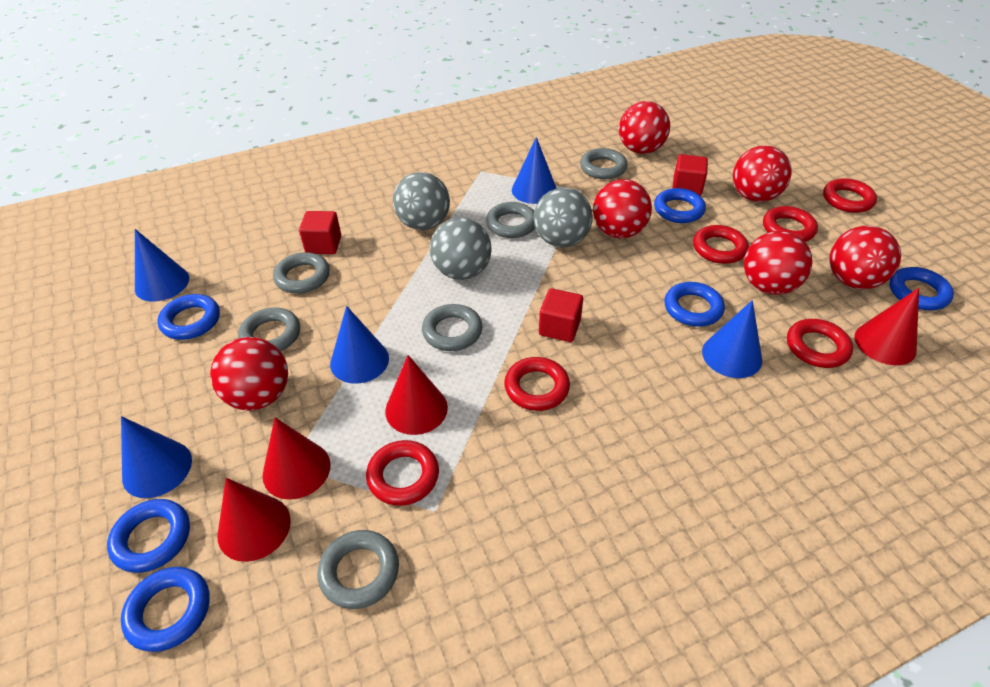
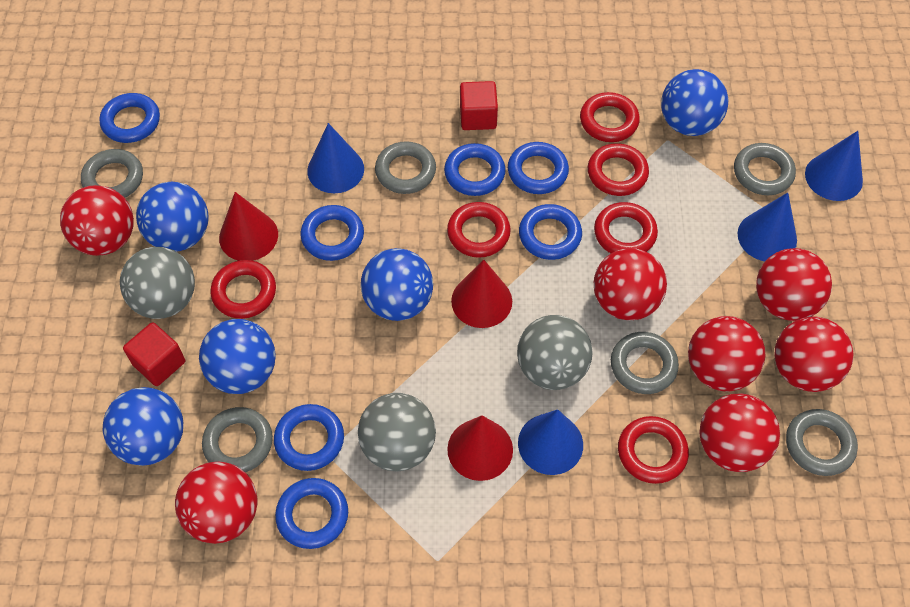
blue ball: none = 0 -> [103,387,183,466] [136,182,209,251] [199,319,276,394] [361,248,433,321] [661,69,729,136] = 5
blue cone: [121,416,192,498] [135,229,189,302] [330,306,389,384] [512,137,557,204] [702,300,762,378] = 5 -> [307,123,364,193] [518,409,583,475] [738,193,797,261] [805,131,863,201] = 4
blue ring: [107,499,190,573] [121,567,210,652] [157,294,220,340] [654,188,706,223] [665,282,725,327] [889,267,954,310] = 6 -> [99,93,160,143] [274,404,344,471] [275,478,348,549] [300,205,364,261] [444,143,506,196] [508,142,569,194] [519,204,582,260] = 7
red ball: [210,337,288,411] [593,179,652,238] [619,101,670,154] [733,146,792,202] [744,231,812,295] [829,226,901,289] = 6 -> [60,185,134,256] [175,462,258,544] [594,248,667,321] [688,316,765,391] [699,394,780,472] [756,248,832,321] [774,317,854,392] = 7
red cone: [217,478,291,562] [263,417,331,500] [385,355,448,435] [854,288,919,365] = 4 -> [219,192,278,261] [447,415,513,481] [451,259,512,328] = 3
red cube: [299,211,341,254] [539,288,583,342] [673,154,708,196] = 3 -> [123,322,185,386] [460,81,498,130] = 2

